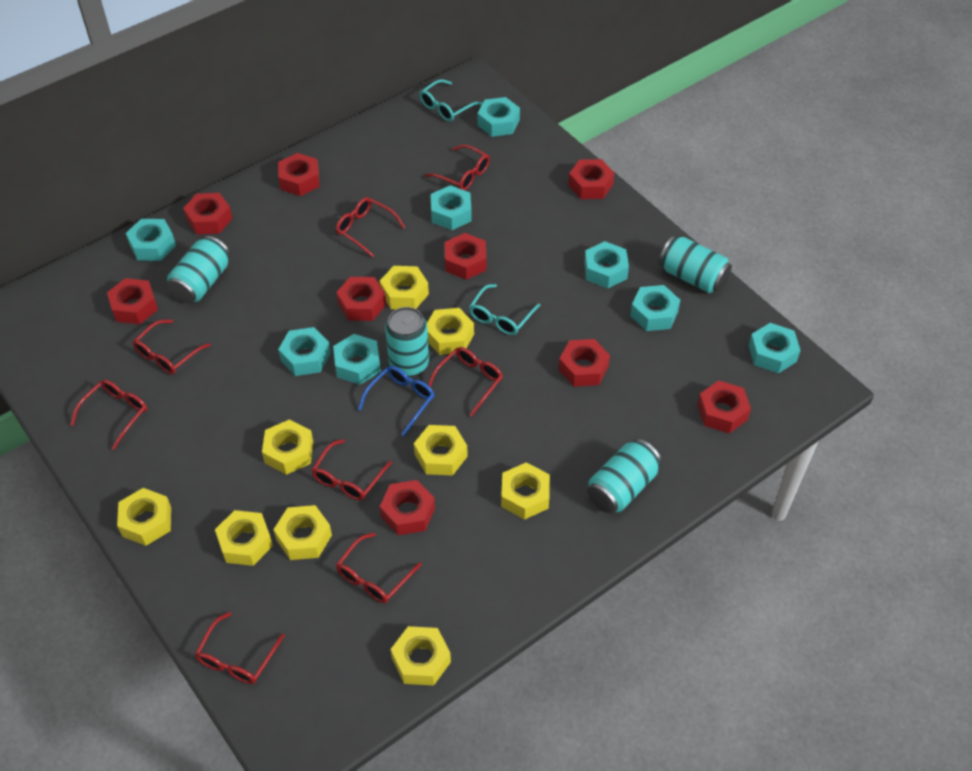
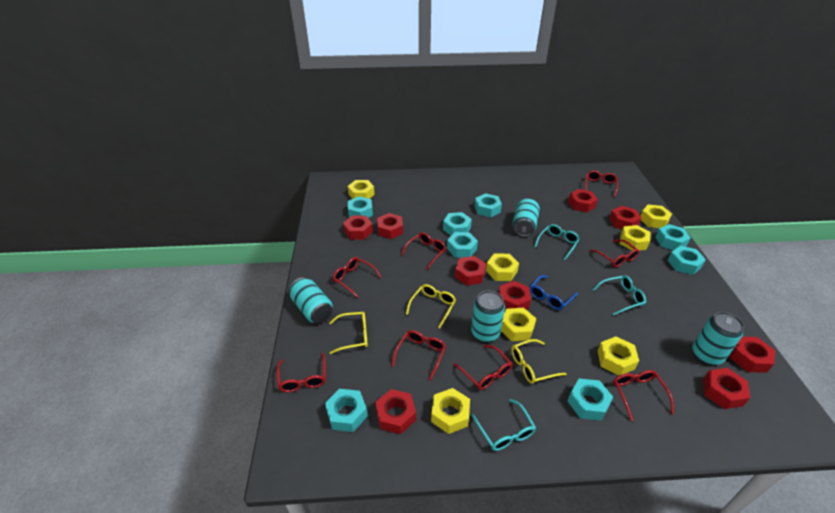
turquoise glasses: [419,79,483,122] [469,284,540,335] = 2 -> [471,399,536,451] [534,224,580,260] [592,275,646,315] = 3
yellow glasses: none = 0 -> [329,312,368,354] [406,284,456,328] [512,339,566,384] = 3
yellow nut: [117,488,171,546] [215,510,273,566] [262,419,313,475] [273,505,332,560] [380,266,429,309] [391,626,451,686] [414,425,468,476] [427,308,474,355] [501,462,550,520] = 9 -> [348,180,375,199] [431,388,470,434] [486,253,519,281] [501,308,536,341] [598,336,639,376] [620,225,650,251] [640,205,672,228] = 7

